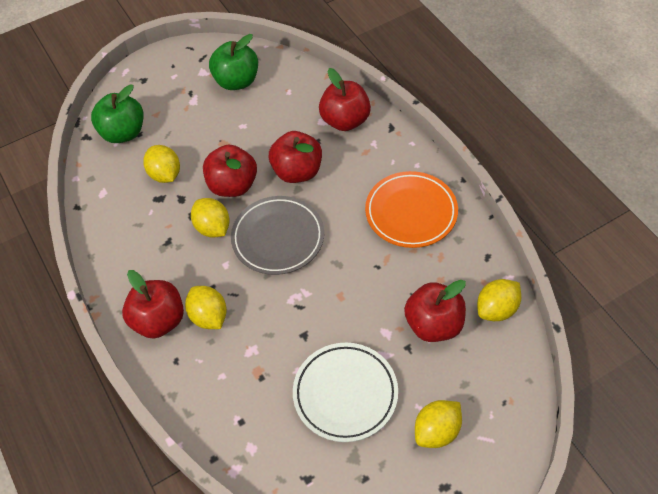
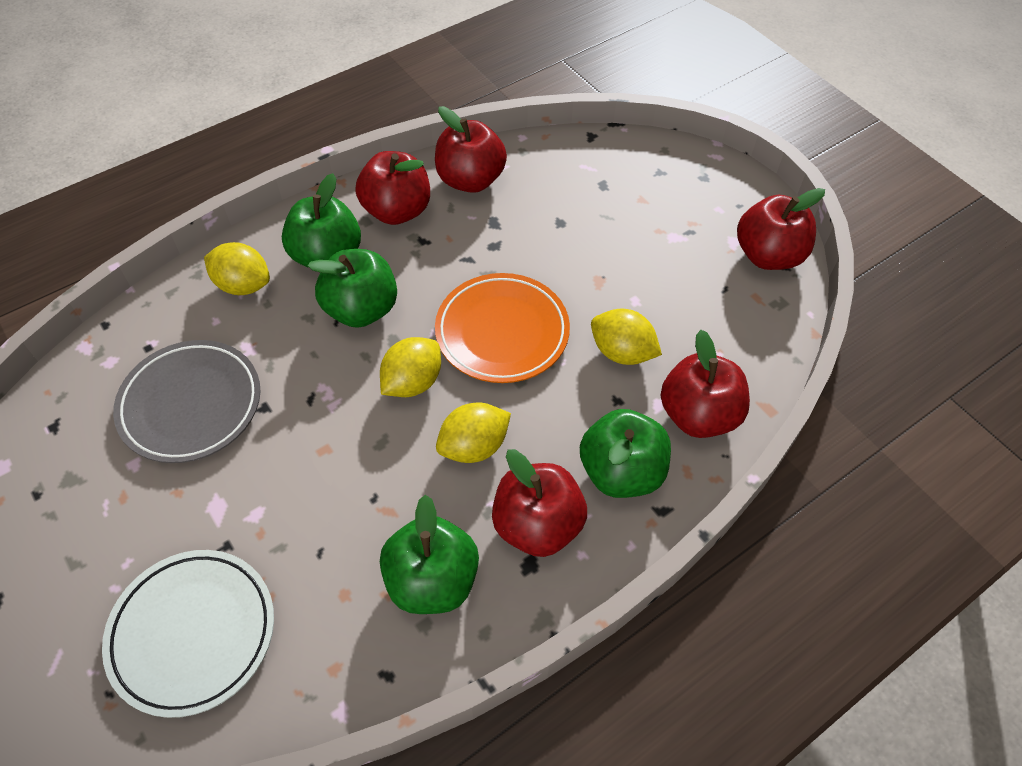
green apple: [91,84,143,143] [209,34,258,90] = 2 -> [282,173,361,268] [308,249,397,328] [380,495,479,614] [580,409,671,498] = 4
yellow lemon: [143,145,180,183] [185,286,227,329] [191,198,230,238] [415,400,462,448] [477,279,521,321] = 5 -> [204,242,270,295] [380,337,441,397] [436,403,511,463] [591,309,662,365] = 4

